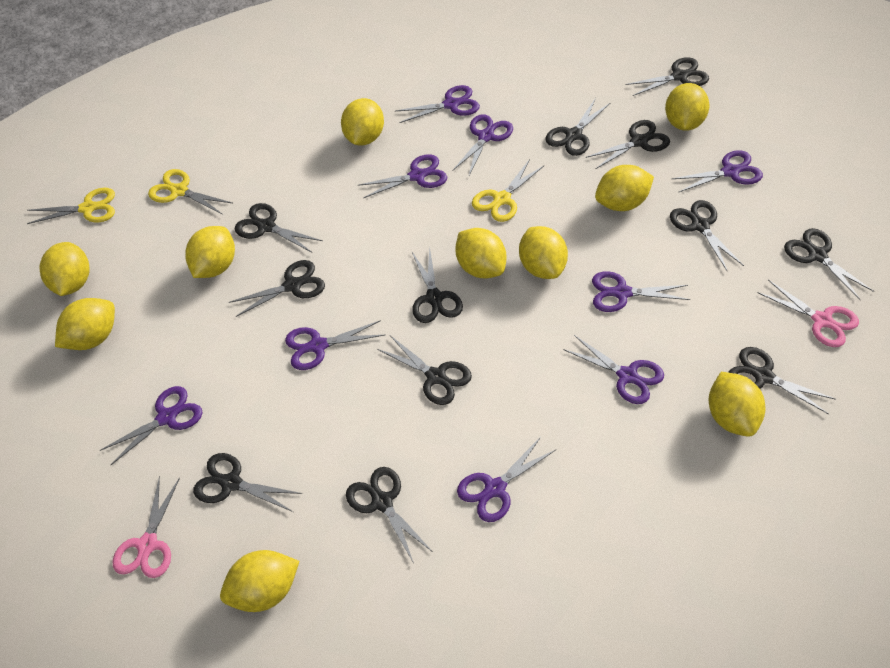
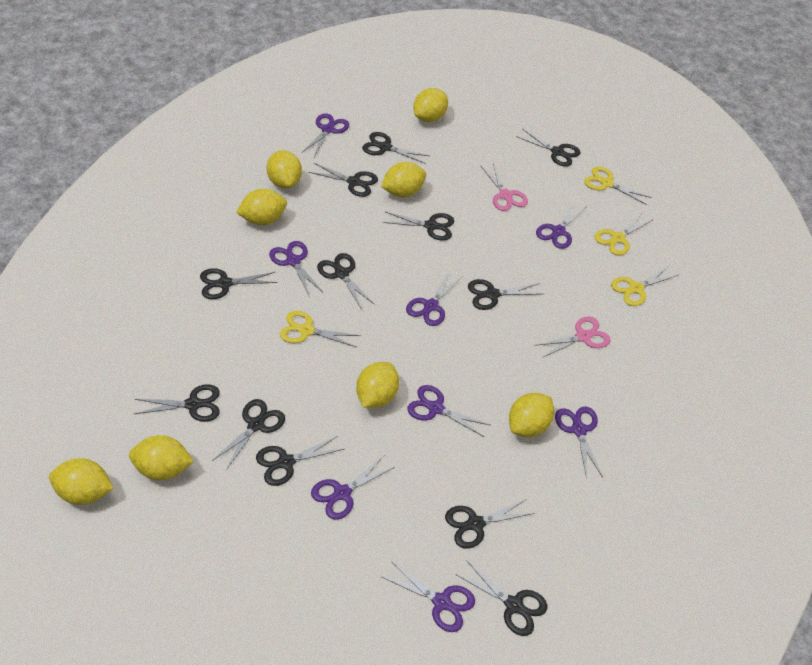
purple scissors: [100,386,203,465] [285,320,384,370] [358,154,447,198] [396,85,480,123] [453,114,513,177] [457,437,556,522] [563,335,664,404] [592,271,690,312] [672,150,763,193] = 9 -> [269,241,323,295] [303,113,349,157] [311,456,395,520] [382,561,475,632] [406,270,463,326] [407,385,490,437] [536,202,587,249] [555,407,603,479] = 8
yellow lemon: [40,242,89,296] [55,298,115,350] [185,226,235,278] [220,550,299,612] [341,98,384,145] [455,228,506,278] [519,226,568,279] [595,165,654,211] [665,83,710,131] [709,372,766,437] = 10 -> [49,458,113,505] [129,435,194,480] [236,189,287,225] [267,150,302,188] [356,362,399,408] [381,162,426,197] [413,88,448,122] [509,392,554,437] = 8
yellow scissors: [27,188,115,224] [148,169,232,215] [472,159,544,222] = 3 -> [280,311,361,347] [584,167,652,205] [595,213,654,255] [611,266,678,306] = 4

